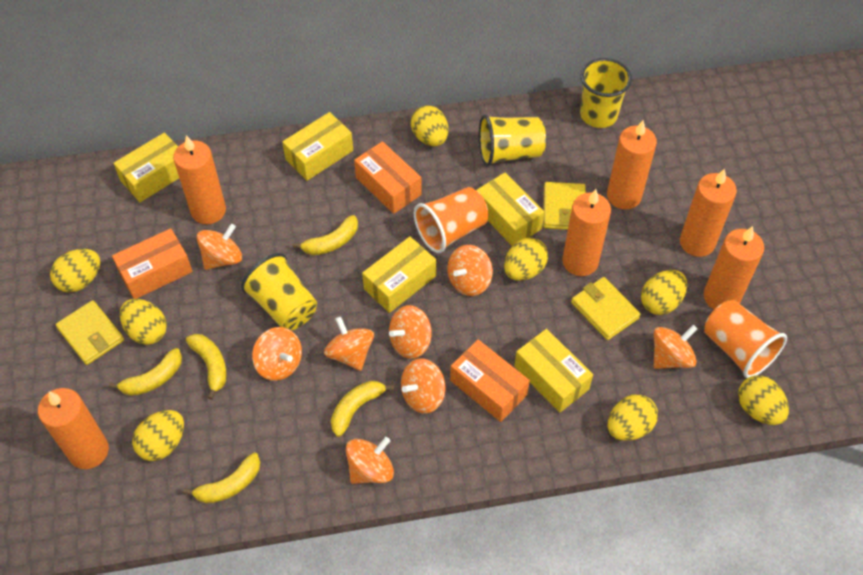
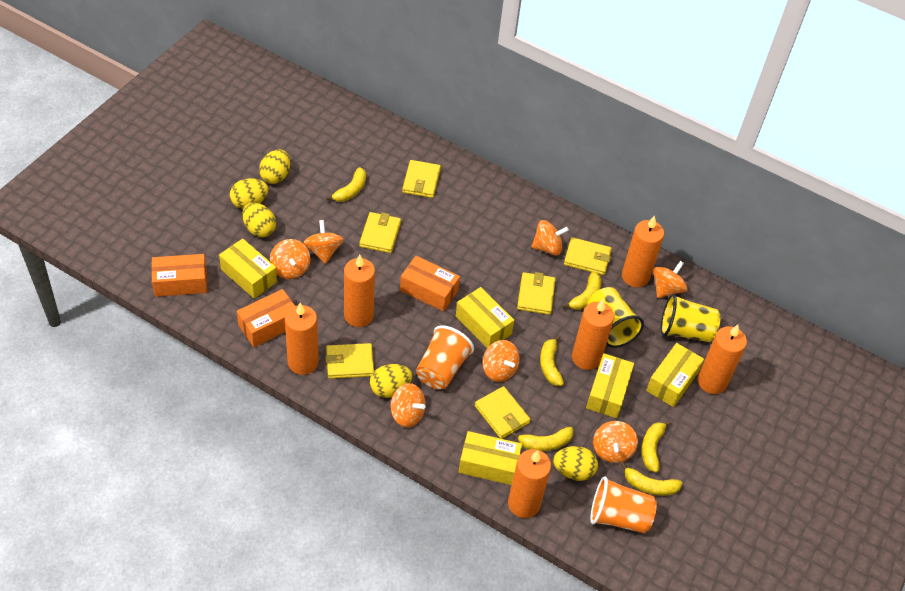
orange spinning top: [196,224,242,270] [252,327,302,381] [324,316,374,371] [346,437,394,484] [389,305,432,359] [401,358,446,414] [447,245,493,296] [654,325,697,369] = 8 -> [270,239,310,279] [304,220,344,264] [391,383,426,427] [483,340,520,382] [531,220,569,256] [593,421,638,463] [653,261,688,298] = 7
yellow banana: [109,348,182,396] [183,453,260,504] [186,334,227,400] [293,215,358,255] [331,381,394,437] = 5 -> [326,167,366,202] [512,427,573,451] [540,335,564,386] [562,271,601,310] [620,462,683,496] [641,420,672,473] = 6
yellow cup: [241,253,317,330] [479,115,546,166] [580,58,632,128] = 3 -> [587,287,644,348] [661,294,721,342] = 2
yellow egg: [50,249,100,293] [120,299,167,345] [132,410,184,461] [411,105,449,146] [504,238,548,281] [608,394,658,441] [641,270,687,315] [738,375,789,425] = 8 -> [230,178,269,209] [242,203,276,237] [259,149,290,184] [370,364,412,398] [553,446,598,481] = 5
yellow wallet: [56,300,124,365] [543,182,586,230] [571,277,641,340] = 3 -> [325,343,374,379] [359,212,401,253] [402,160,441,198] [475,386,531,439] [517,272,556,315] [564,237,612,275] = 6

